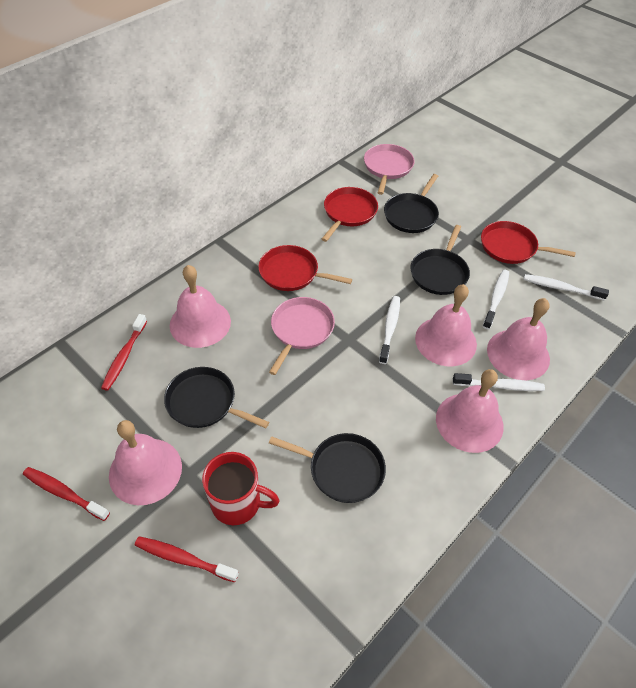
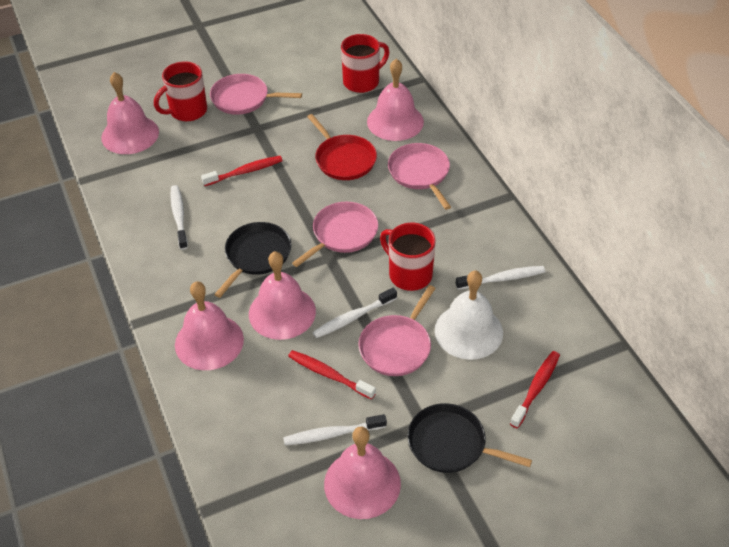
black pan: [164,367,269,428] [269,433,386,503] [384,174,439,233] [410,225,470,295] = 4 -> [214,222,291,298] [407,403,532,473] = 2
pink pan: [269,297,335,375] [364,144,415,195] = 2 -> [210,74,302,115] [292,202,378,267] [358,285,436,376] [388,143,451,210] = 4
red mug: [202,452,280,525] = 1 -> [154,61,207,121] [341,34,389,93] [380,223,436,291] = 3
red pan: [258,245,352,291] [322,187,378,242] [481,221,576,264] = 3 -> [307,114,377,180] = 1
white bell: none = 0 -> [435,271,503,360] = 1

